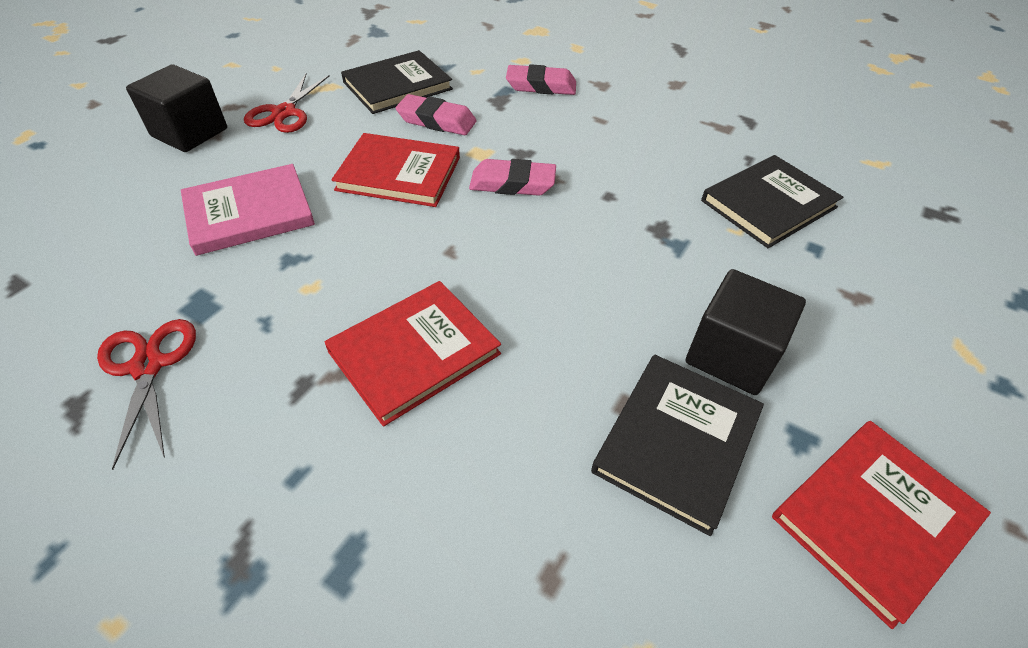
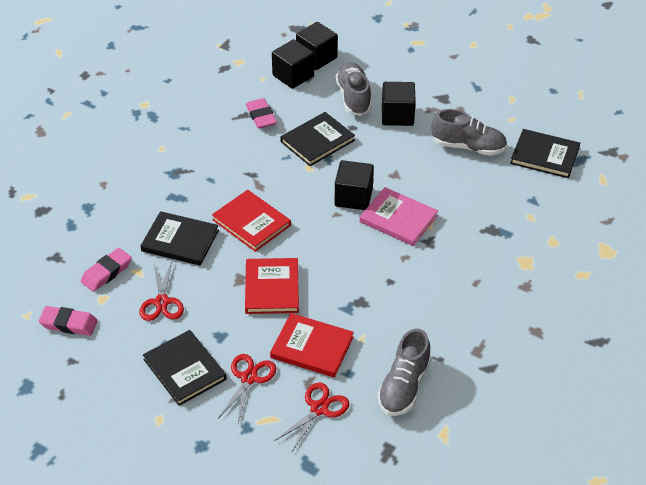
black book: [341,50,453,114] [591,355,764,536] [701,155,843,248] = 3 -> [141,211,219,266] [143,330,227,406] [280,112,355,166] [510,129,580,178] = 4
black cube: [126,64,227,152] [686,269,806,395] = 2 -> [272,39,314,89] [296,22,338,70] [335,160,374,210] [382,82,416,126] = 4
grey shoe: none = 0 -> [336,62,372,116] [377,328,431,416] [432,109,507,156] = 3
red scissors: [97,319,196,470] [244,74,330,133] = 2 -> [139,262,184,321] [218,354,276,423] [275,382,349,452] = 3

